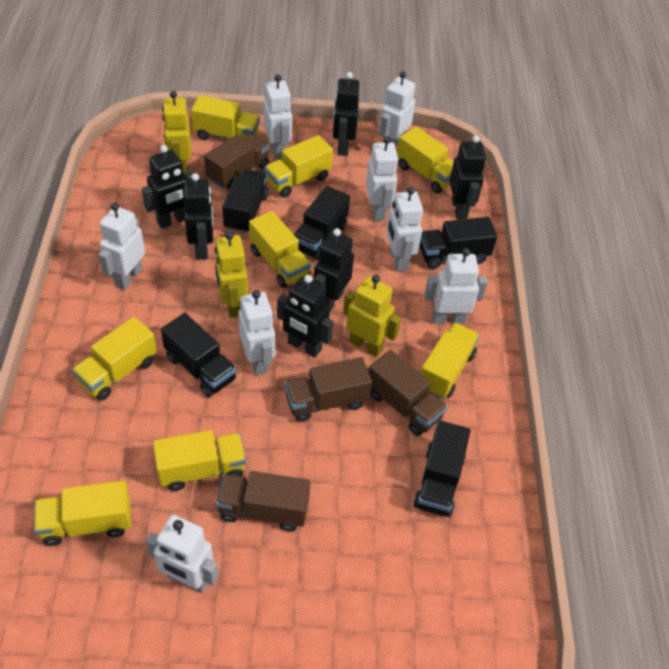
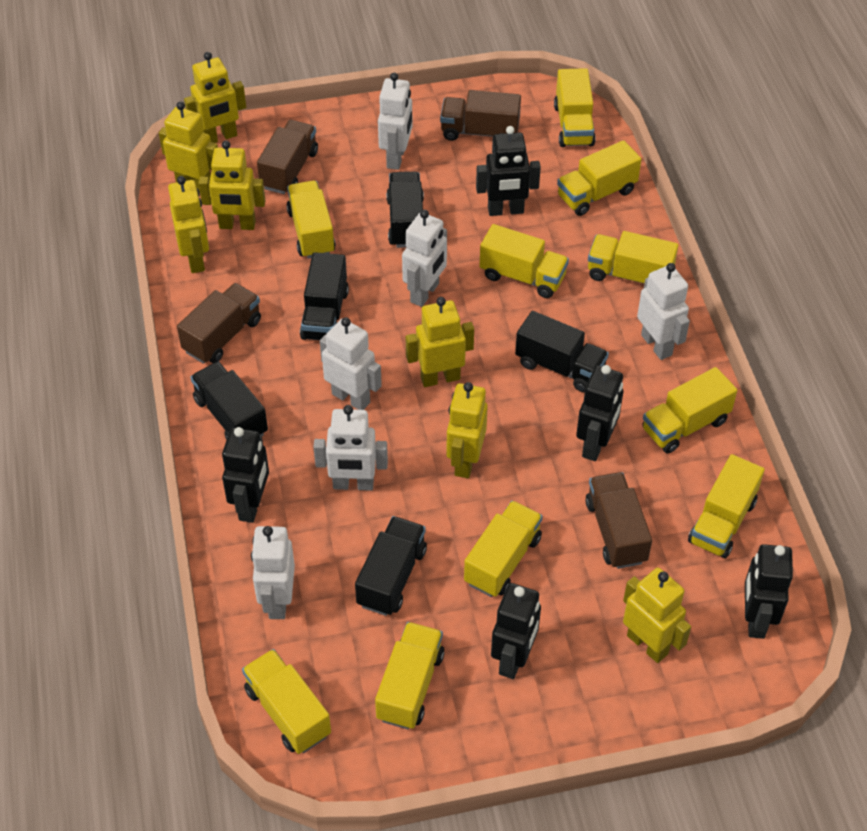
black robot: [142,145,194,229] [184,173,213,260] [277,275,333,357] [314,228,354,311] [333,72,359,156] [449,135,486,219] = 6 -> [222,427,269,523] [476,126,541,216] [491,583,541,679] [576,365,623,461] [745,544,793,639] = 5
white robot: [99,203,145,290] [146,515,218,593] [238,290,275,376] [263,75,292,159] [366,137,399,221] [379,71,415,148] [386,187,423,272] [424,248,488,324] = 8 -> [251,526,295,619] [314,405,388,491] [320,317,382,410] [378,73,413,170] [402,210,447,307] [637,263,690,360] = 6
yellow robot: [162,91,192,174] [215,232,248,318] [343,275,401,357] = 3 -> [159,102,218,193] [168,176,209,273] [184,52,246,143] [198,141,265,230] [406,297,474,387] [446,382,488,478] [623,568,691,663] = 7
yellow truck: [34,480,131,546] [72,317,157,401] [153,430,246,491] [191,95,260,140] [249,211,311,288] [264,135,333,198] [397,126,454,193] [420,322,480,399] = 8 -> [242,649,331,754] [286,181,336,259] [375,622,444,729] [464,501,543,597] [479,224,569,298] [554,68,596,147] [557,140,641,216] [588,231,678,284] [642,367,737,454] [688,454,765,558] = 10

